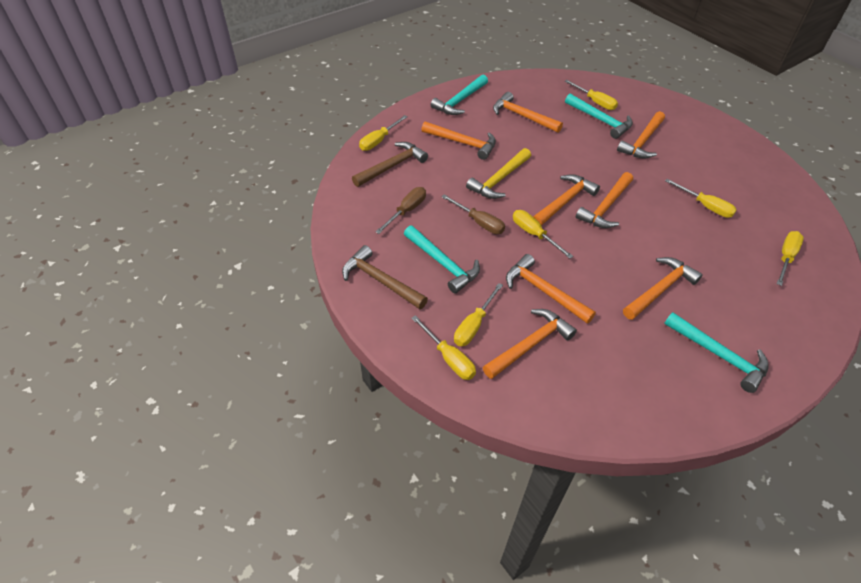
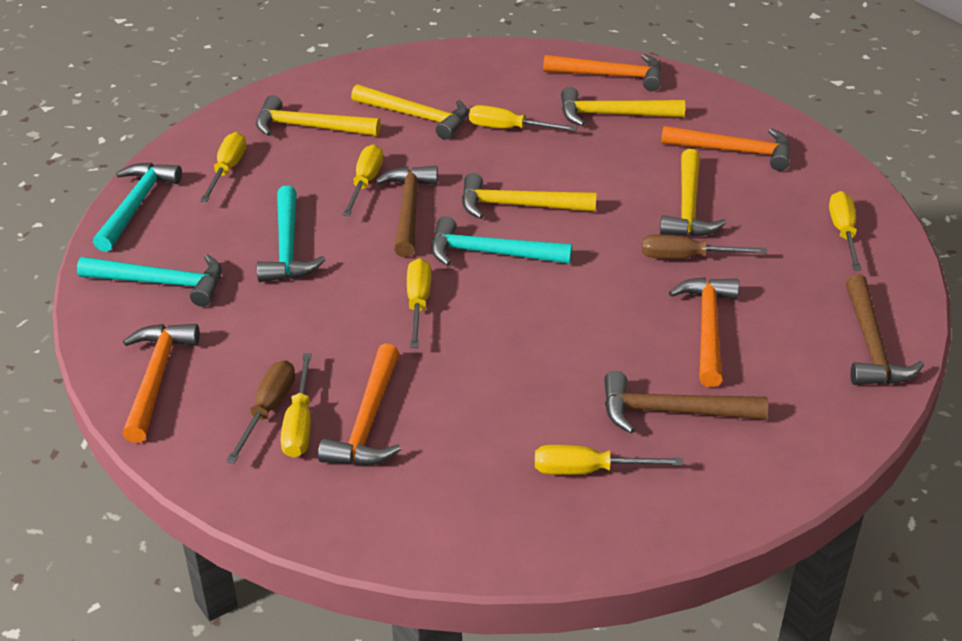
brown hammer: [342,245,428,309] [352,142,428,187] = 2 -> [375,166,438,257] [604,371,768,433] [846,274,924,385] = 3
orange hammer: [422,122,496,160] [483,309,577,379] [493,92,563,133] [506,254,596,324] [533,174,600,226] [576,172,633,228] [617,111,665,159] [623,257,703,320] = 8 -> [122,324,200,443] [318,344,401,466] [543,54,661,91] [661,126,790,171] [669,277,739,387] = 5
yellow hammer: [466,148,531,199] = 1 -> [256,95,381,136] [351,84,468,140] [462,173,597,219] [561,87,685,126] [660,149,726,237] = 5

